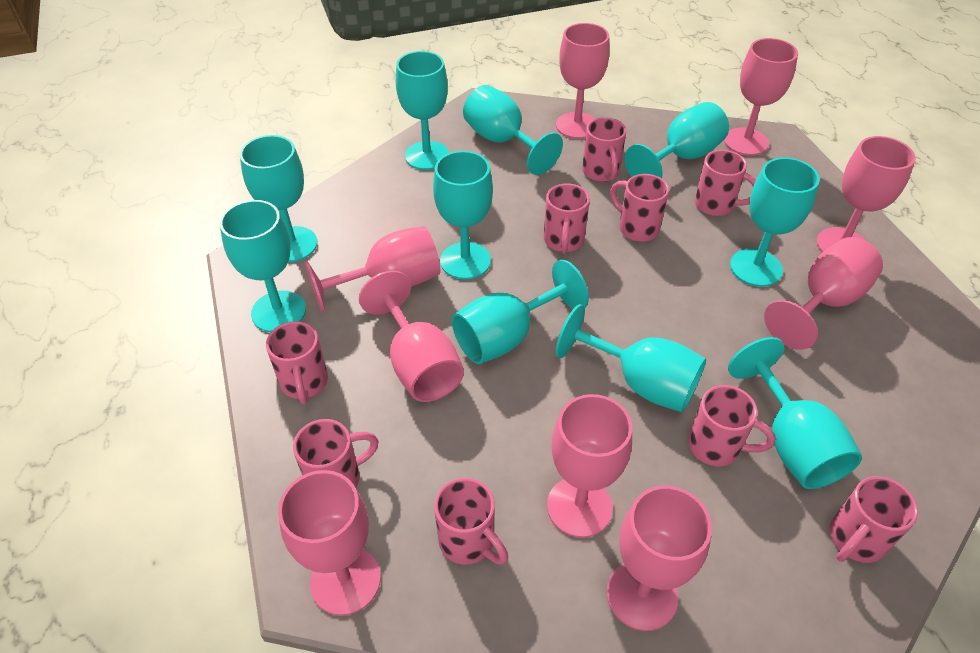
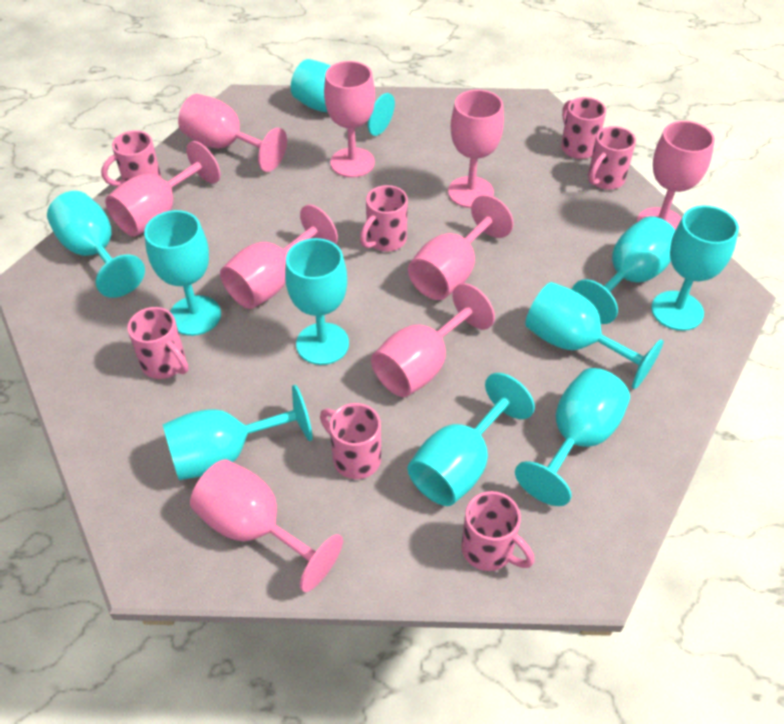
pink mug: [266,321,328,404] [293,419,378,488] [434,478,508,565] [544,184,590,254] [582,117,626,182] [610,174,669,242] [688,385,776,467] [694,150,756,216] [830,476,918,563] = 9 -> [101,130,162,186] [127,307,189,379] [320,403,381,479] [360,185,408,251] [461,491,535,571] [561,97,606,159] [588,126,636,190] = 7

